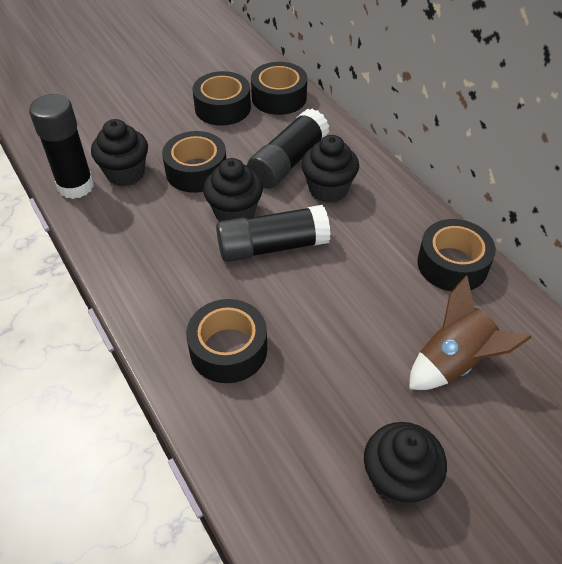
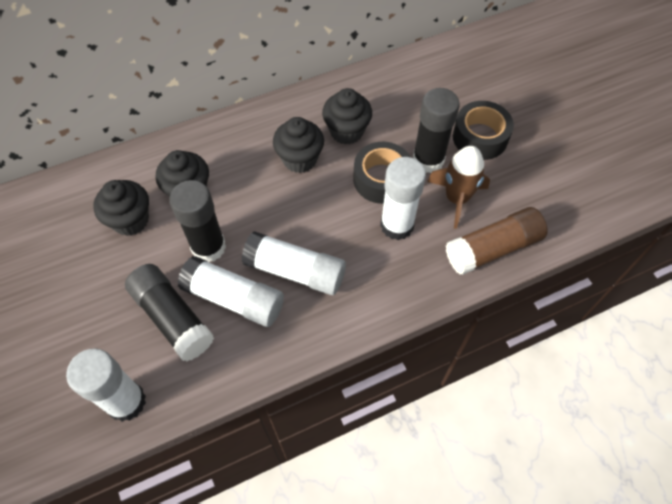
black tape: [162,131,227,193] [186,299,267,383] [193,71,251,126] [251,62,307,115] [417,219,496,292] = 5 -> [353,142,411,204] [453,101,514,160] = 2
brown glue stick: none = 0 -> [446,207,548,275] = 1
white glue stick: none = 0 -> [66,349,146,422] [177,256,284,327] [242,231,346,295] [380,157,426,240] = 4

